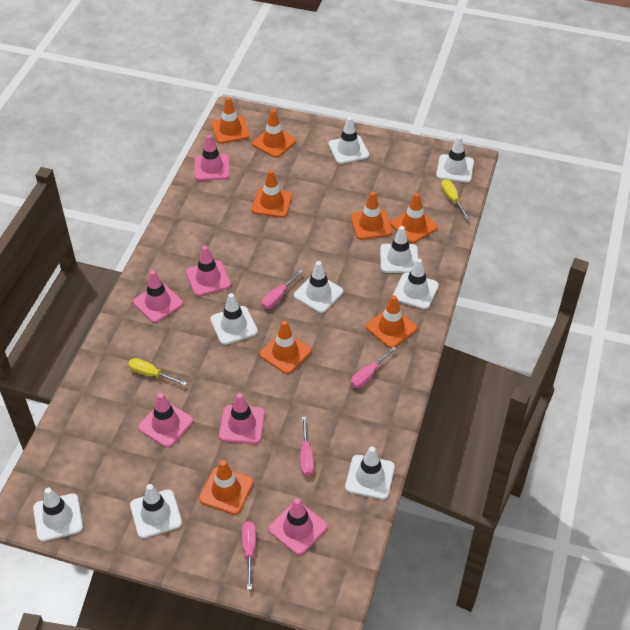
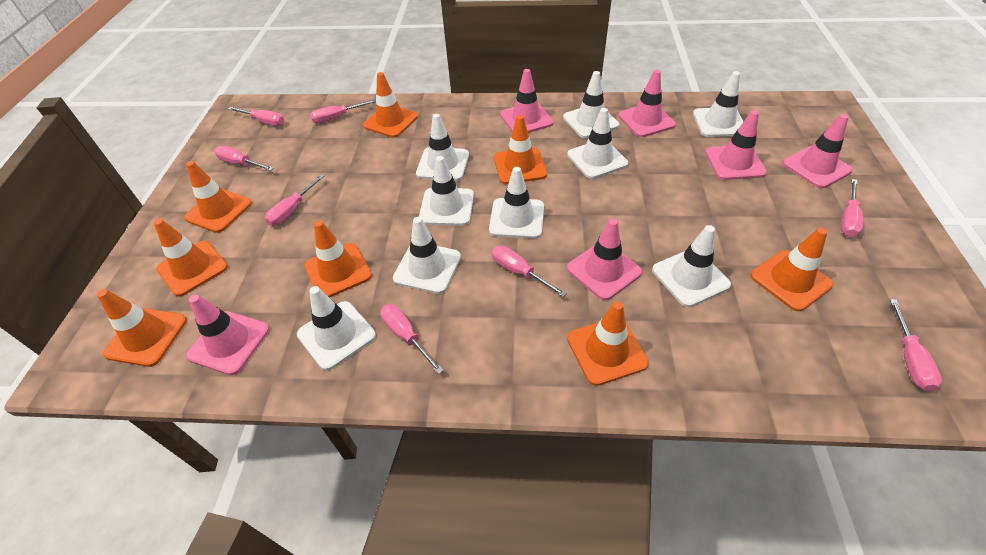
pink screwdriver: [242,521,256,590] [261,269,303,309] [300,417,314,476] [351,346,396,388] = 4 -> [214,146,274,171] [228,107,284,126] [265,174,325,226] [310,99,376,123] [380,304,444,374] [492,245,567,297] [841,179,864,237] [890,299,942,391] = 8
yellow screwdriver: [128,358,187,385] [441,179,470,220] = 2 -> none = 0

